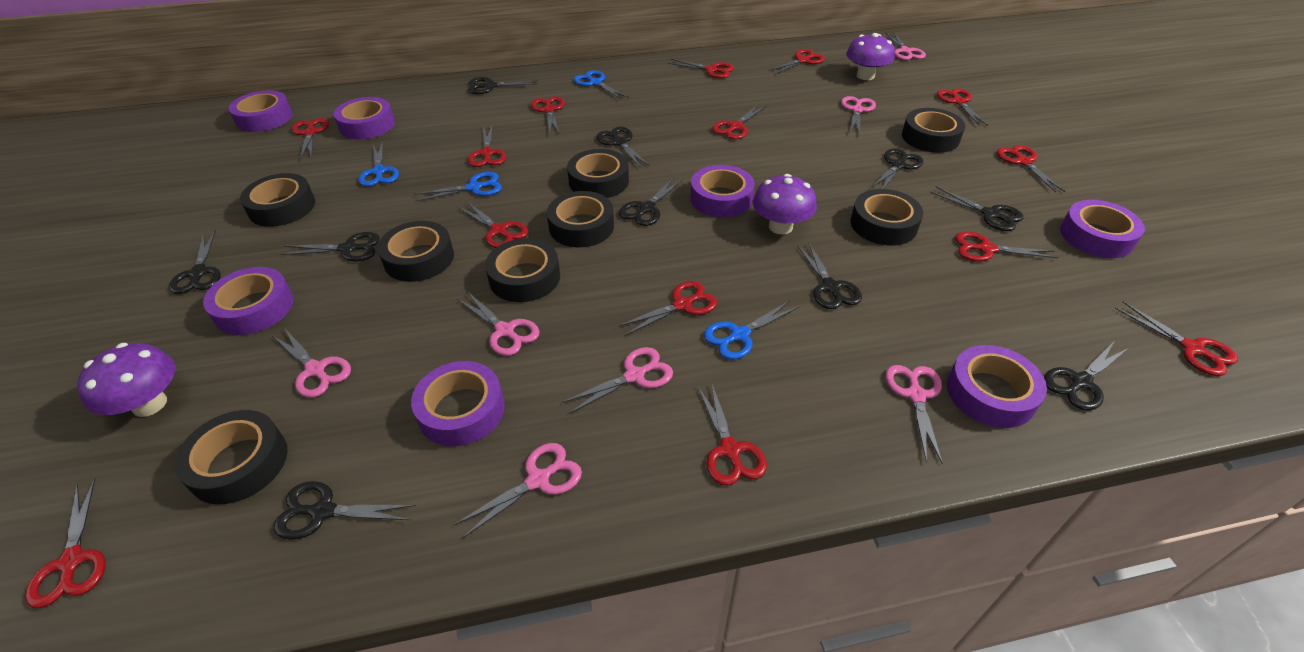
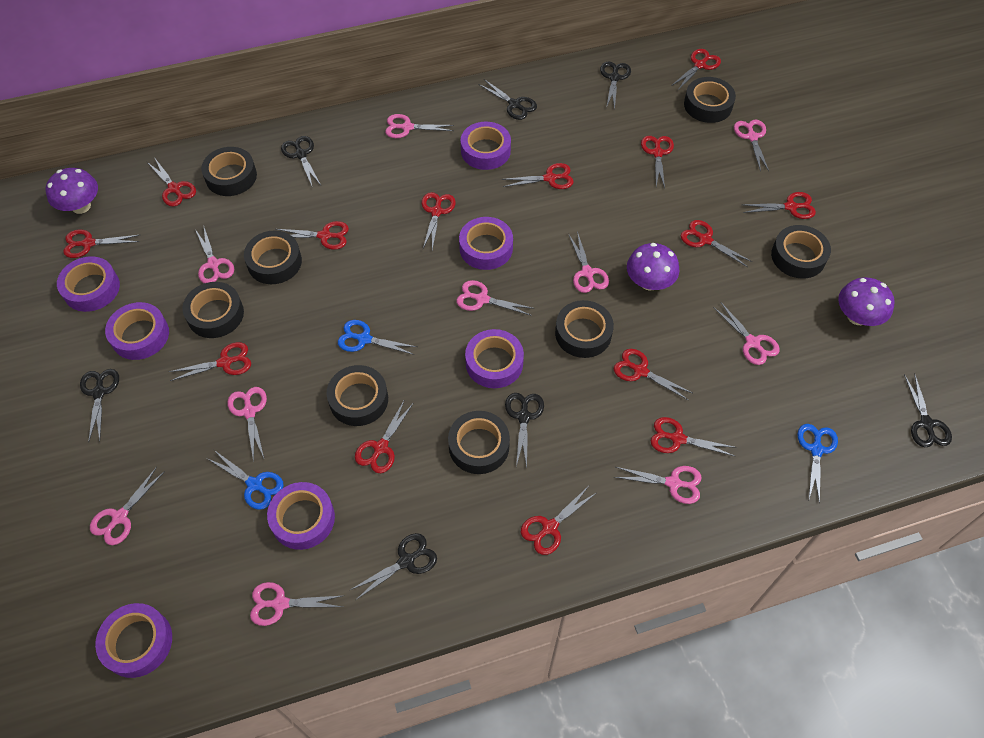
black scissors: [169,230,221,294] [274,481,416,540] [280,232,380,262] [468,77,538,94] [596,127,650,167] [619,177,683,226] [797,242,862,309] [871,148,924,189] [930,186,1023,231] [1044,342,1129,411] = 10 -> [80,369,119,443] [281,136,321,186] [350,533,437,600] [478,79,537,120] [505,393,544,467] [600,61,631,109] [904,373,952,447] = 7
blue scissors: [358,140,399,187] [414,172,502,202] [574,70,629,100] [704,301,799,360] = 4 -> [208,450,284,510] [338,320,417,355] [797,424,838,504] = 3
pink scissors: [273,329,351,398] [454,443,582,539] [457,292,540,356] [561,347,673,414] [841,96,876,134] [885,32,926,60] [885,365,943,464] = 7 -> [90,467,164,545] [195,228,234,283] [227,387,267,462] [250,582,342,626] [385,114,454,138] [456,280,534,316] [568,231,609,293] [614,466,702,504] [713,303,779,365] [734,120,769,172] = 10

